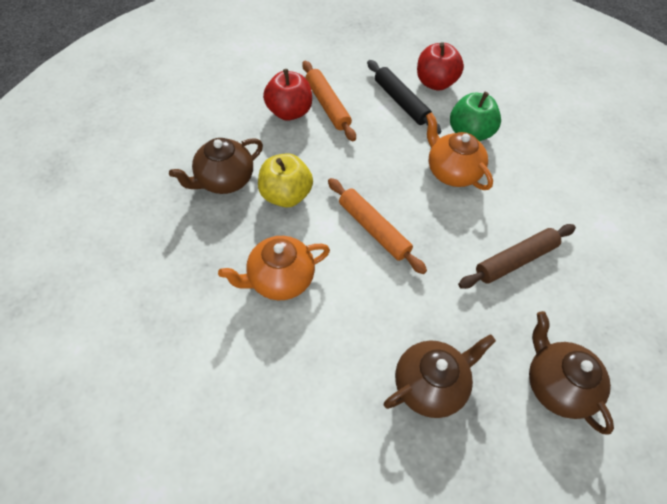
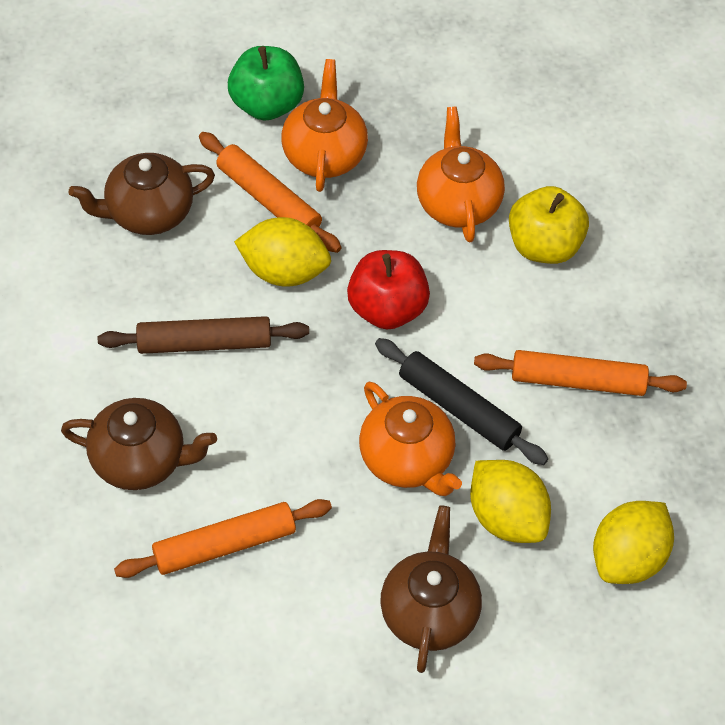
orange rolling pin: [302,61,356,141] [328,178,427,274] = 2 -> [114,499,332,578] [199,132,341,253] [474,350,687,396] = 3
orange teapot: [218,236,330,300] [426,112,493,190] = 2 -> [281,59,368,192] [359,382,462,496] [417,107,505,242] = 3
red apple: [263,69,312,121] [417,42,464,90] = 2 -> [347,250,430,330] = 1
yellow lemon: none = 0 -> [234,217,331,287] [470,460,551,543] [593,501,674,584] = 3

